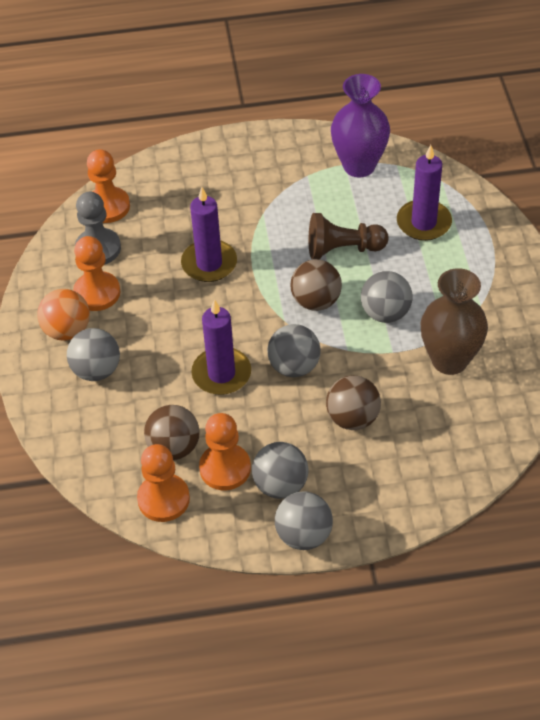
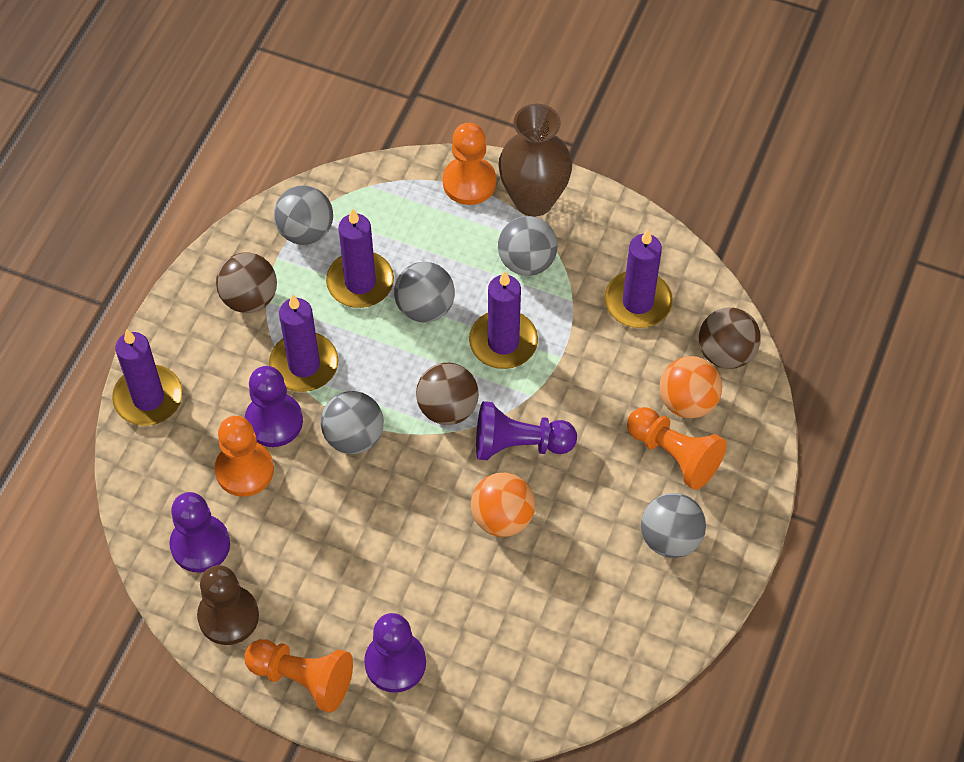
grey pawn: [75,192,121,265] = 1 -> none = 0
orange ball: [37,289,90,341] = 1 -> [471,472,535,537] [659,356,722,419] = 2
purple candle: [181,187,237,282] [191,299,251,395] [397,145,452,241] = 3 -> [112,329,183,426] [269,295,338,392] [326,209,394,308] [469,271,538,369] [604,230,673,328] = 5
purple pawn: none = 0 -> [169,492,230,573] [245,366,303,447] [364,613,426,693] [476,401,577,460] = 4
purple vase: [331,74,390,177] = 1 -> none = 0

